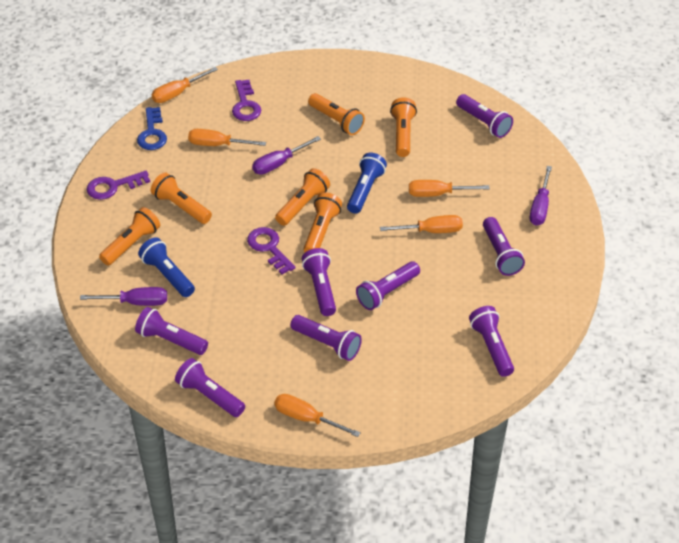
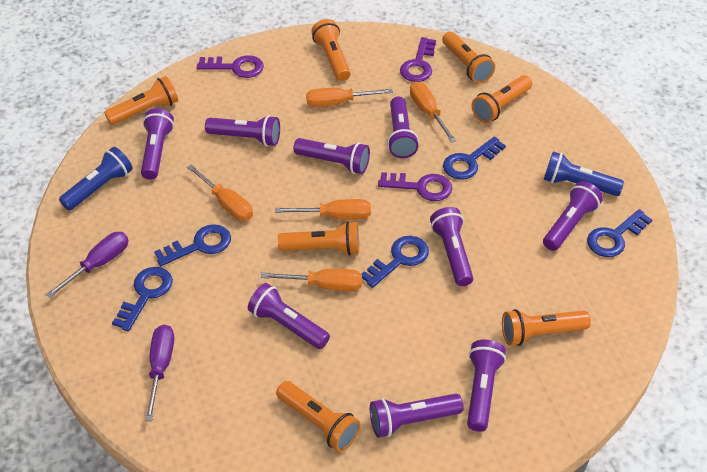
blue key: [137,107,167,150] = 1 -> [112,267,173,332] [154,224,231,266] [362,236,429,288] [443,136,506,180] [587,209,652,257] = 5
orange flashlight: [99,207,160,266] [151,173,212,224] [275,168,330,226] [304,192,342,253] [308,93,365,135] [390,97,417,157] = 6 -> [104,76,178,125] [276,381,361,452] [278,221,359,255] [311,19,351,81] [442,32,495,83] [472,75,532,123] [502,309,591,346] = 7
purple flashlight: [135,307,208,355] [175,358,245,417] [290,315,362,361] [302,248,336,316] [356,261,420,310] [456,94,513,138] [469,306,514,377] [483,217,525,276] = 8 -> [141,108,174,180] [205,115,280,146] [248,283,330,349] [293,138,370,174] [370,394,464,438] [387,96,419,158] [430,207,473,286] [467,340,506,432] [543,181,603,251] = 9
purple screwdriver: [80,287,167,306] [252,136,321,175] [530,166,552,226] = 3 -> [45,232,129,298] [145,325,174,421] = 2

